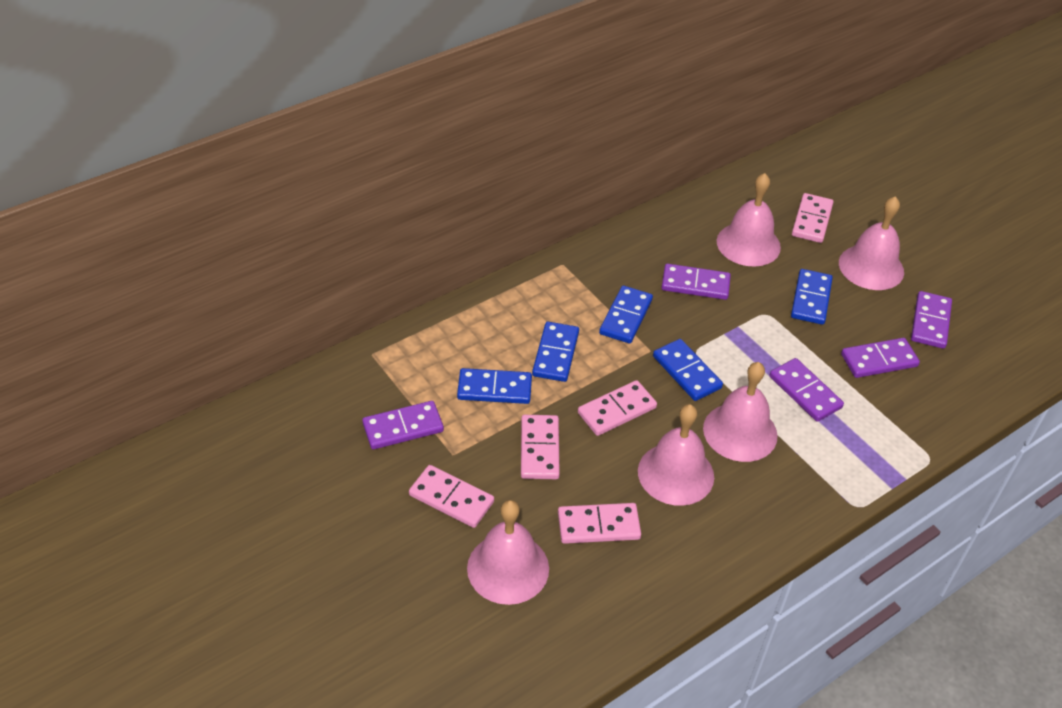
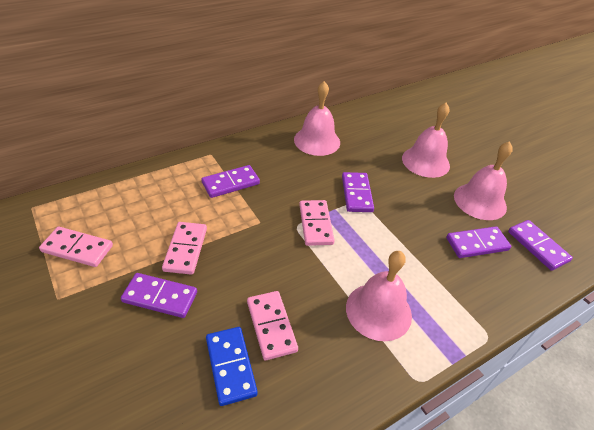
blue domino: [457,368,532,404] [532,322,579,382] [599,286,653,344] [653,339,723,401] [791,269,833,325] = 5 -> [206,327,258,406] = 1
pink bell: [467,500,549,605] [638,404,714,506] [703,362,778,462] [717,173,781,267] [839,196,904,290] = 5 -> [294,81,340,156] [346,251,412,341] [402,103,450,178] [454,141,513,220] = 4
pink domino: [409,465,494,528] [521,415,560,479] [558,503,641,544] [578,380,657,436] [792,193,833,243] = 5 -> [39,227,113,267] [162,222,207,275] [247,291,298,360] [299,200,335,246] = 4

